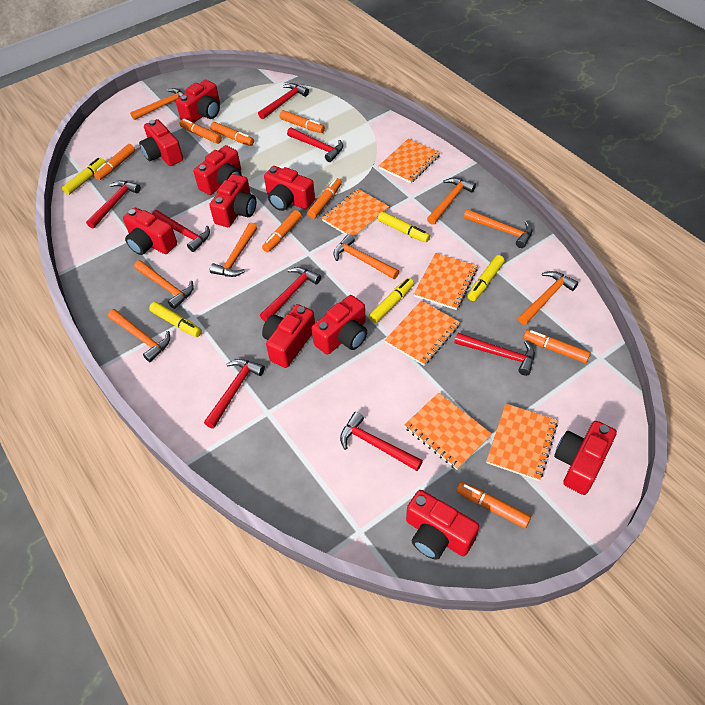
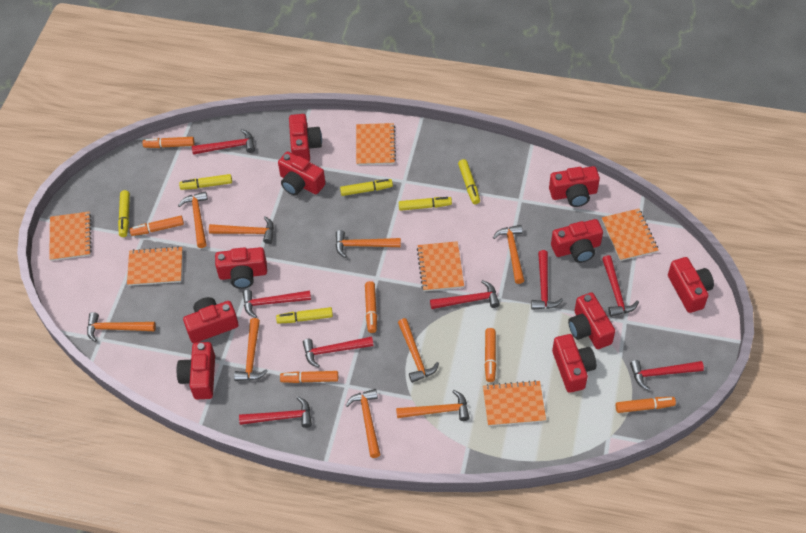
orange hammer: [108,309,170,362] [130,88,184,120] [134,260,194,309] [210,223,257,277] [333,234,399,279] [427,178,476,225] [464,209,533,248] [518,271,578,325] = 8 -> [87,312,156,342] [178,191,208,248] [209,216,274,244] [234,318,268,381] [335,230,401,258] [345,389,380,458] [396,390,470,421] [398,318,439,383] [493,225,525,284] = 9
orange marker: [94,144,135,180] [179,118,222,144] [210,122,254,146] [262,210,302,252] [280,110,325,133] [307,178,342,219] [456,482,531,528] [523,330,591,363] = 8 -> [130,216,184,236] [143,137,195,148] [280,371,338,383] [365,281,377,333] [485,328,496,382] [616,397,676,413] = 6
yellow marker: [62,158,106,195] [149,302,202,337] [369,278,414,323] [378,212,430,243] [468,255,505,301] = 5 -> [118,190,130,237] [179,174,232,190] [276,307,333,324] [340,179,393,196] [399,197,452,211] [458,159,480,204] = 6

